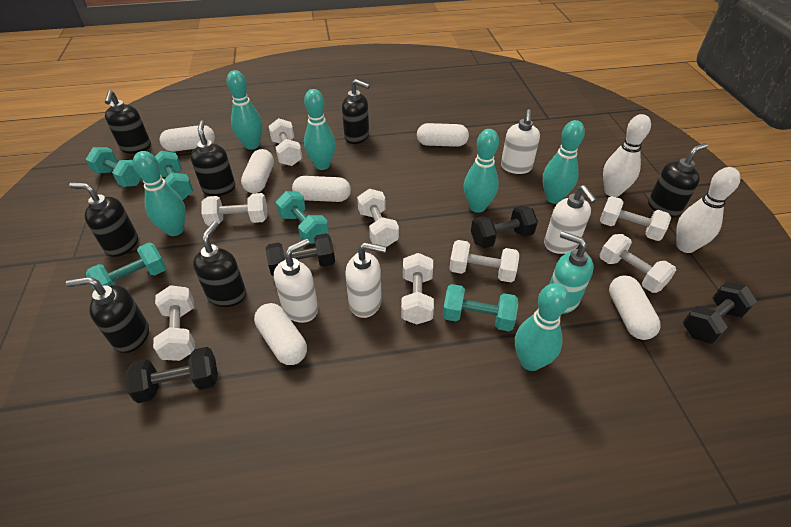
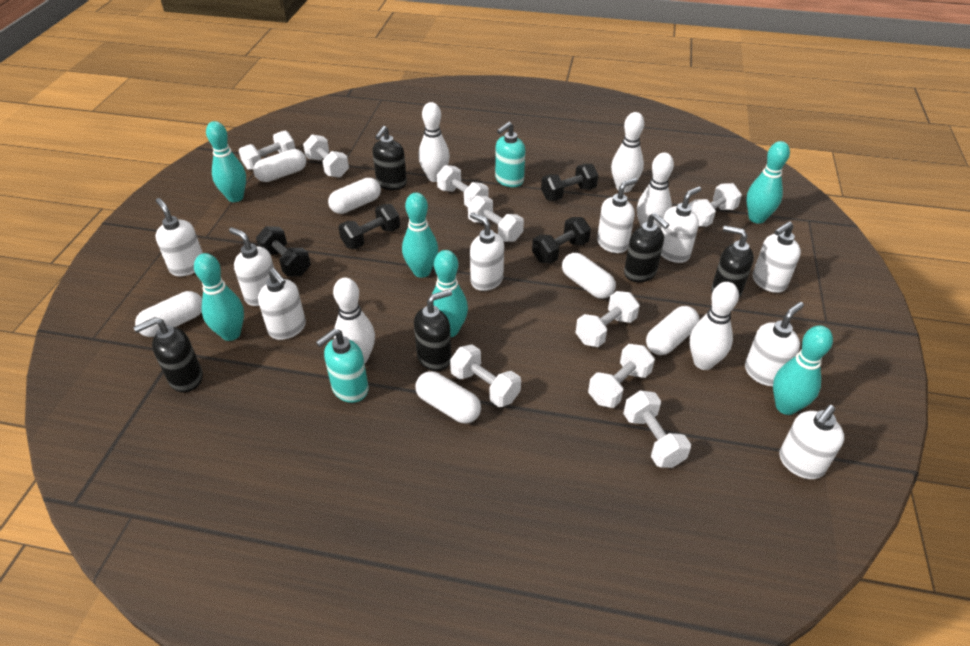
black soap dispenser: [66,277,149,353] [69,182,138,257] [105,90,151,154] [191,120,235,196] [193,221,246,307] [342,79,370,144] [648,143,708,218] = 7 -> [133,317,203,392] [372,126,407,190] [414,289,452,371] [624,213,669,282] [711,225,754,298] = 5
turquoise dumbbell: [86,147,141,187] [86,243,166,290] [155,151,193,200] [276,191,329,244] [443,284,518,331] = 5 -> none = 0
turquoise soap dispenser: [550,231,594,314] = 1 -> [316,329,369,403] [495,122,525,187] = 2
white bowling pin: [603,114,651,197] [676,167,741,253] = 2 -> [333,278,375,364] [418,102,450,182] [611,112,644,193] [637,153,674,229] [690,282,739,370] = 5
white dumbbell: [153,285,195,361] [201,193,267,226] [268,118,302,166] [357,189,399,247] [401,253,434,324] [449,240,519,282] [600,196,671,241] [600,234,676,293] = 8 -> [239,130,296,170] [303,134,349,178] [437,165,489,207] [450,345,521,407] [468,195,524,242] [576,291,640,347] [588,344,655,408] [623,391,691,468] [689,183,742,227] = 9
white soap dispenser: [274,238,318,323] [345,243,386,318] [501,109,540,174] [544,185,597,254] = 4 -> [155,198,203,276] [229,227,274,306] [258,268,306,340] [470,212,504,291] [597,178,638,253] [661,186,701,263] [745,302,804,386] [753,221,801,293] [779,405,844,479] = 9

